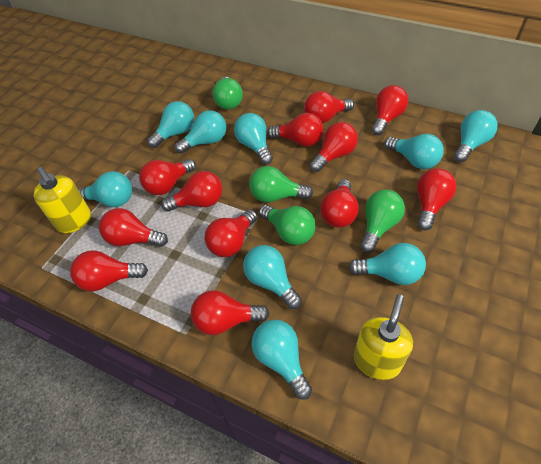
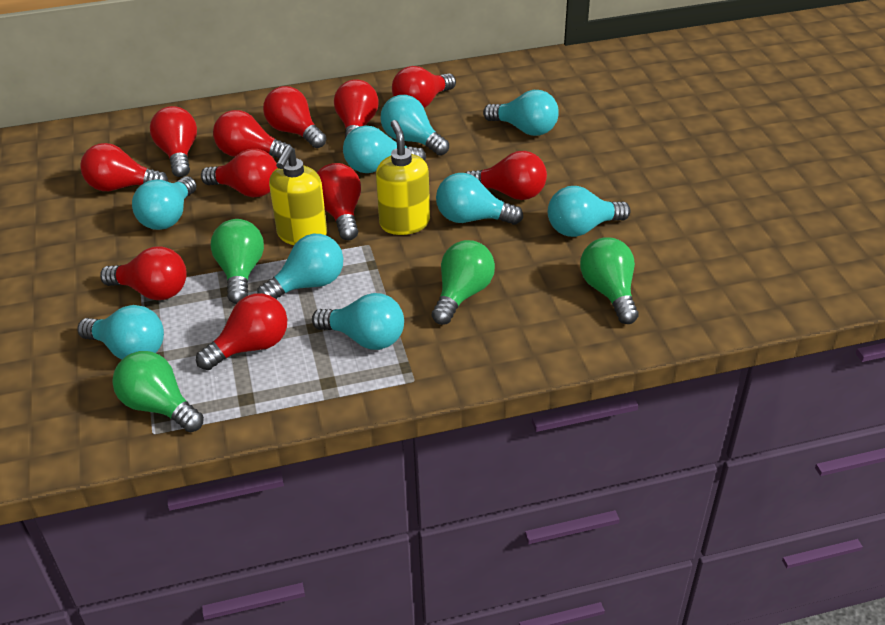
red light bulb: [70,250,148,291] [99,208,168,247] [139,159,196,195] [161,171,222,212] [191,290,270,335] [204,209,257,257] [267,113,323,147] [304,91,354,124] [310,122,358,172] [320,179,359,228] [372,85,408,135] [417,168,457,231] = 12 -> [80,143,168,191] [100,246,187,300] [150,106,197,177] [196,293,287,370] [201,149,278,197] [213,110,292,159] [263,86,327,148] [317,163,361,240] [334,79,378,138] [392,66,456,108] [465,151,547,200] = 11

